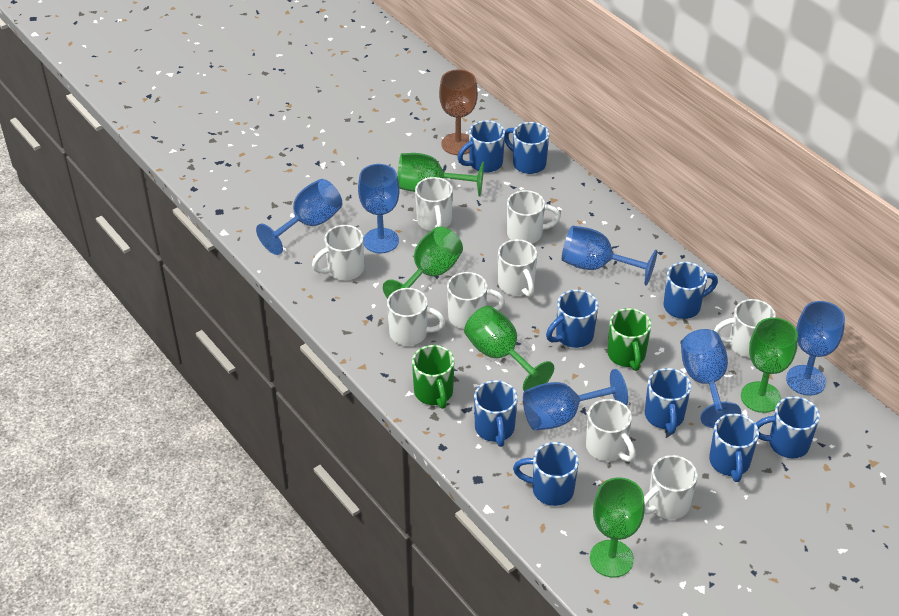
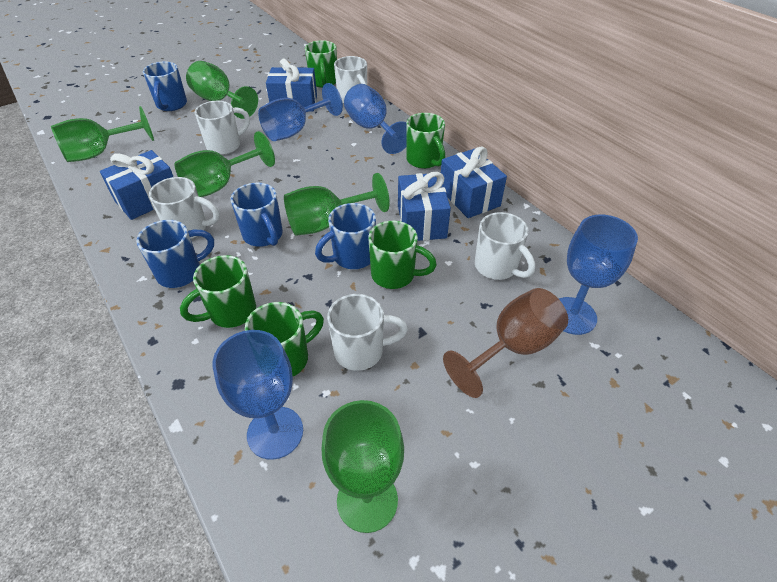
blue gift: none = 0 -> [100,150,173,220] [266,59,317,112] [398,172,451,241] [441,146,507,218] = 4
blue goblet: [256,179,342,255] [358,164,400,253] [523,369,628,431] [562,226,657,286] [681,329,741,428] [786,301,845,396] = 6 -> [212,330,303,460] [258,83,343,141] [344,84,406,154] [559,214,638,335] = 4
blue mug: [458,120,505,173] [474,380,518,447] [505,122,549,174] [513,442,579,506] [546,290,598,348] [645,368,691,434] [663,262,718,319] [709,413,759,482] [755,396,820,458] = 9 -> [136,220,214,288] [143,61,187,111] [230,183,283,247] [315,203,376,269] = 4
green mug: [412,345,455,409] [607,308,651,371] = 2 -> [180,255,256,328] [245,302,324,376] [305,40,337,88] [368,221,437,289] [406,113,445,169] = 5
white mug: [312,225,364,280] [387,288,446,346] [415,177,453,231] [447,272,505,329] [498,239,537,297] [507,190,561,244] [586,399,636,462] [644,455,698,519] [714,299,776,357] = 9 -> [149,177,220,239] [194,101,250,155] [327,294,408,371] [334,56,367,104] [475,212,535,280] = 5

